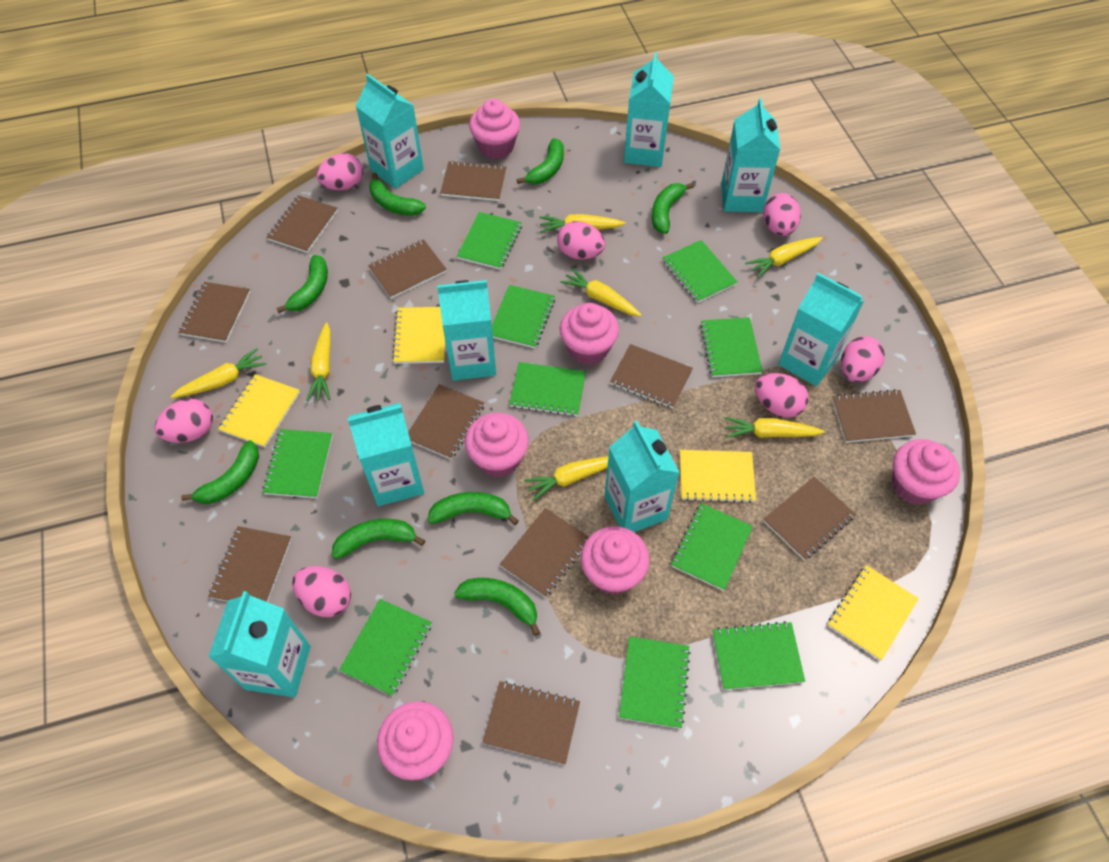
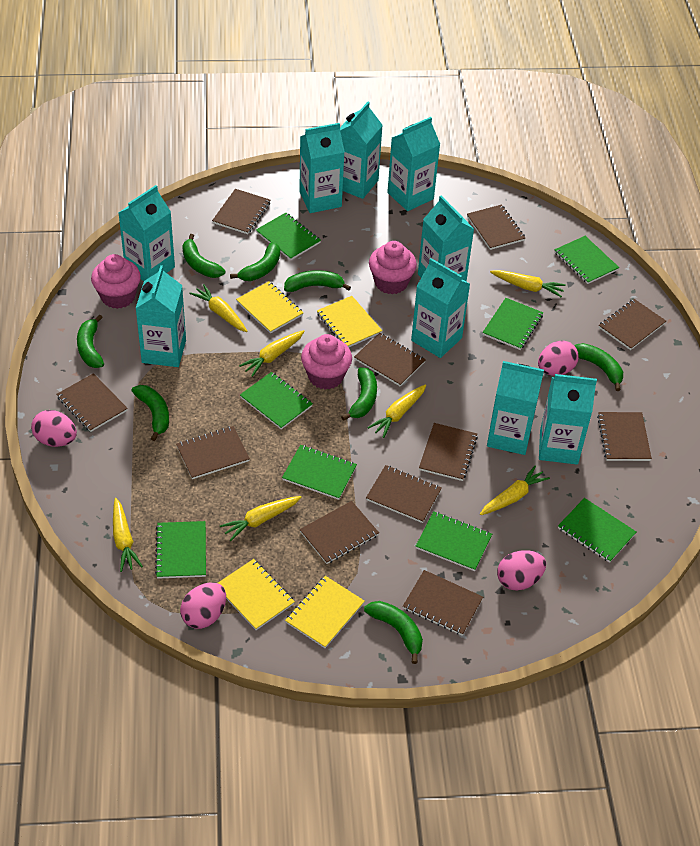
green notebook: [262,429,333,498] [339,599,432,696] [457,212,522,270] [492,285,555,348] [509,362,586,416] [619,636,691,728] [662,240,737,303] [671,503,753,591] [700,317,763,377] [713,621,805,690] = 10 -> [155,521,206,579] [240,372,313,429] [256,213,321,260] [282,445,357,500] [416,511,492,571] [483,298,543,350] [554,236,619,284] [558,498,636,563] = 8
pink cupcake: [377,701,454,780] [465,413,529,477] [469,99,520,159] [560,303,619,365] [581,526,649,595] [892,439,960,505] = 6 -> [91,254,141,309] [301,334,352,390] [369,241,417,294] = 3
pink egg: [154,399,213,443] [292,566,351,617] [316,153,363,190] [557,221,605,259] [755,373,809,417] [763,193,801,236] [841,336,885,382] = 7 -> [31,410,77,447] [180,582,226,629] [497,550,546,591] [538,341,579,376] = 4
turquoise carton: [208,591,311,697] [348,403,424,506] [356,74,424,189] [437,280,496,381] [604,421,680,532] [624,52,674,167] [721,98,780,212] [778,273,864,386] = 8 -> [119,185,175,281] [135,265,186,367] [299,123,345,213] [340,102,383,199] [387,117,440,211] [411,258,470,358] [418,195,474,281] [487,361,544,455] [539,374,597,464] = 9

